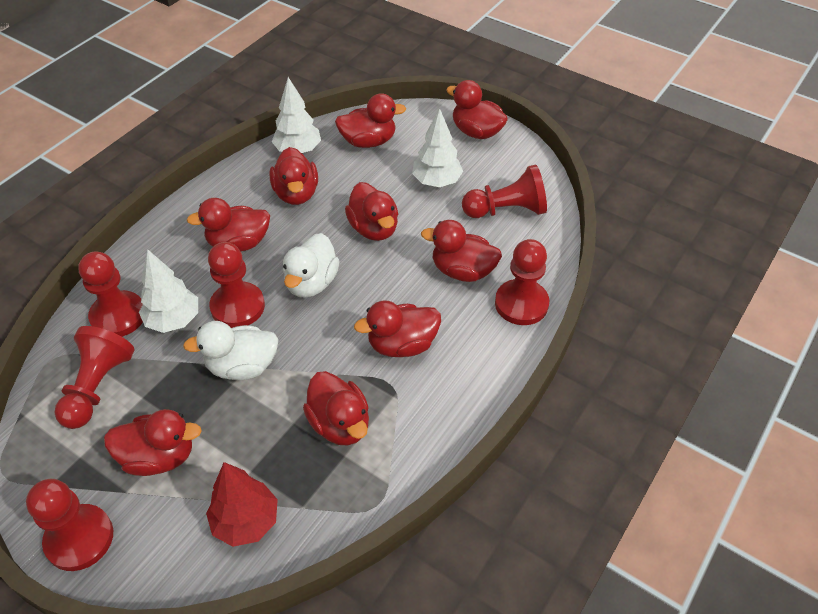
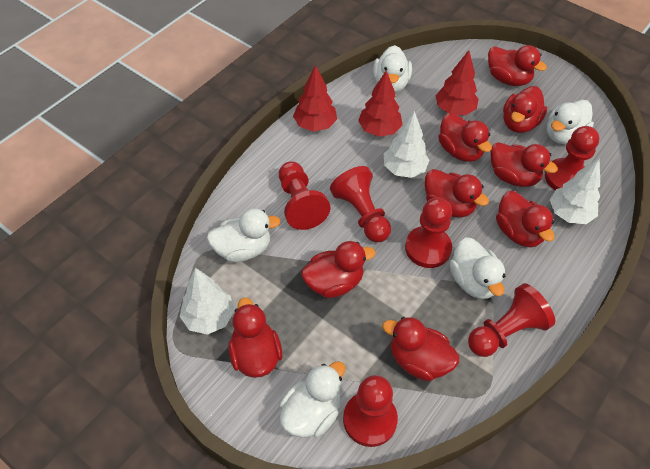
red tree: [206,462,278,547] = 1 -> [293,65,337,132] [358,70,403,137] [436,50,479,115] = 3
white duck: [183,321,279,380] [283,233,340,298] = 2 -> [207,208,281,262] [280,361,345,438] [373,45,412,93] [449,237,506,299] [547,100,594,144] = 5

